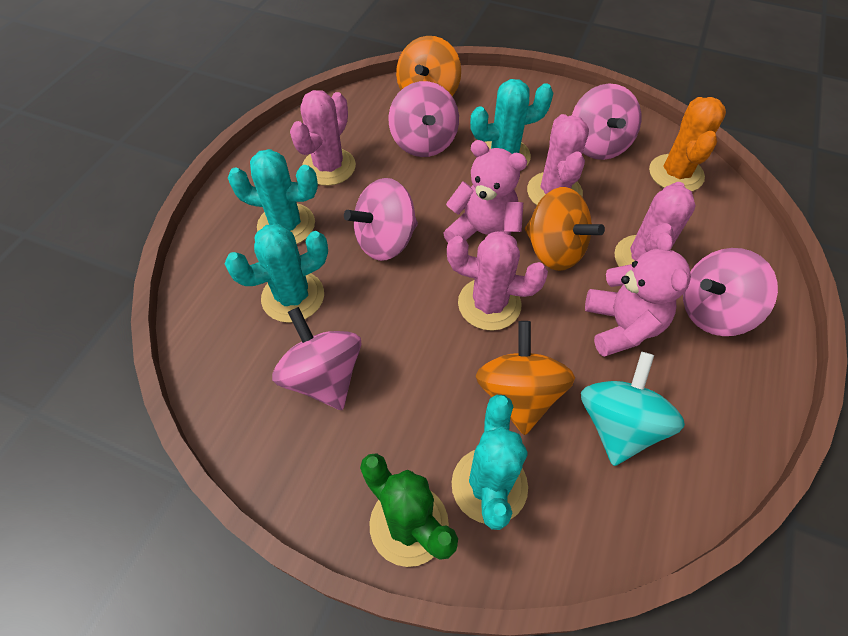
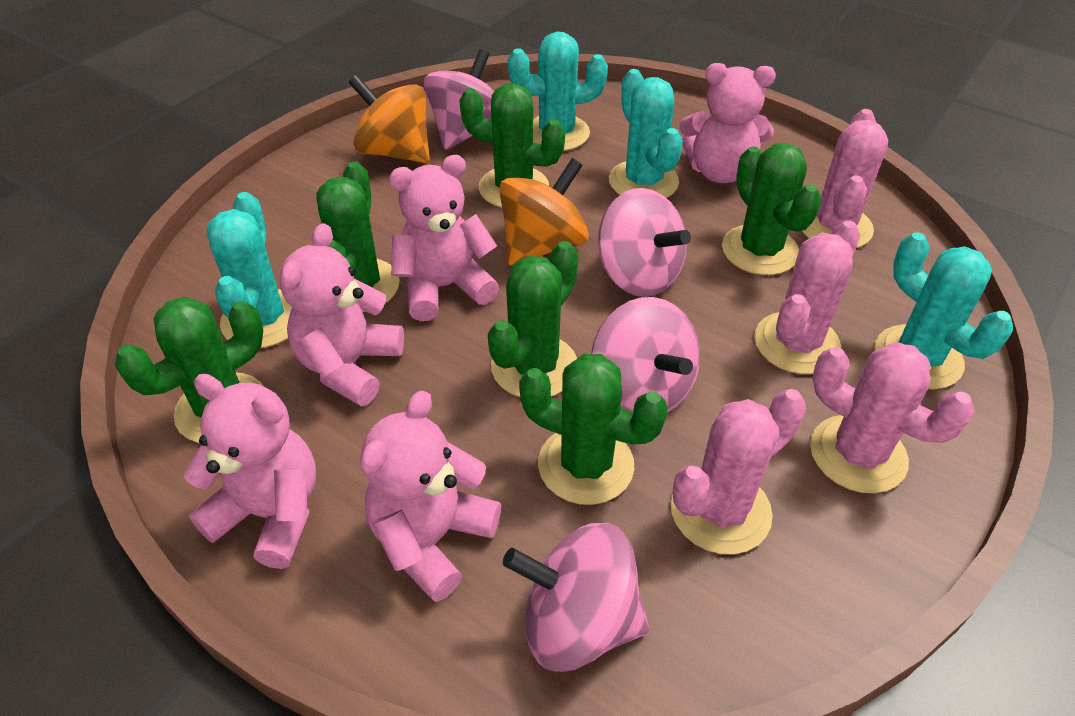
green cactus: [360,453,458,567] = 1 -> [115,297,263,443] [316,161,400,312] [459,83,565,208] [488,241,579,398] [519,354,668,505] [722,143,822,275] = 6
orange cactus: [649,97,726,191] = 1 -> none = 0
orange spinning top: [396,36,461,96] [476,321,575,435] [525,187,605,271] = 3 -> [349,75,430,163] [499,158,589,266] = 2
pink spinning top: [272,307,361,410] [344,178,418,261] [388,81,459,157] [572,84,641,160] [683,248,778,336] = 5 -> [423,49,494,150] [503,523,649,672] [591,297,700,413] [598,188,691,297] = 4
pink teddy bear: [443,140,527,242] [585,232,691,357] = 2 -> [183,374,316,569] [279,223,404,406] [360,391,501,602] [389,155,499,321] [679,63,776,183] = 5
turquoise spinning top: [581,352,685,466] = 1 -> none = 0

